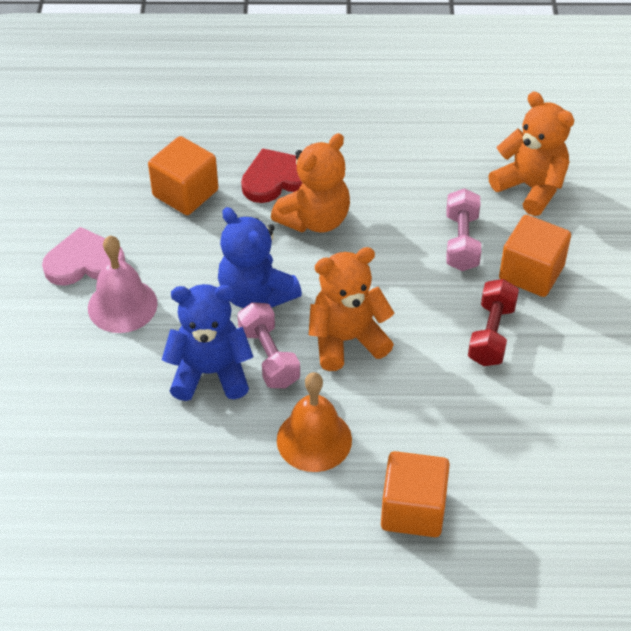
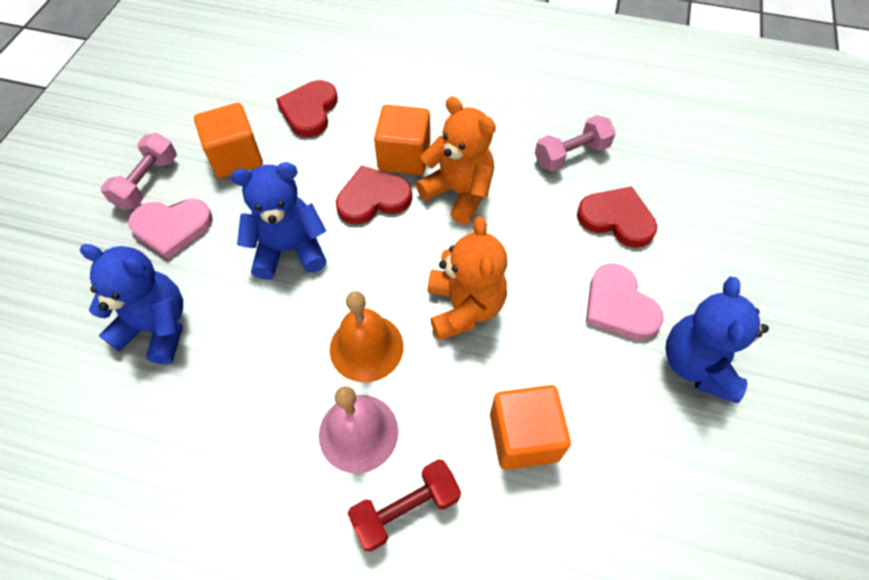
blue teddy bear: [162,284,254,401] [218,207,302,308] = 2 -> [80,244,183,364] [231,162,327,280] [666,277,769,403] = 3
orange teddy bear: [271,133,350,233] [309,247,394,371] [488,92,574,216] = 3 -> [416,97,496,224] [427,216,507,341] = 2
pink heart: [42,227,125,286] = 1 -> [128,199,213,259] [586,263,663,340] = 2
red heart: [241,148,302,203] = 1 -> [276,80,338,137] [336,165,412,225] [577,187,657,248] = 3

